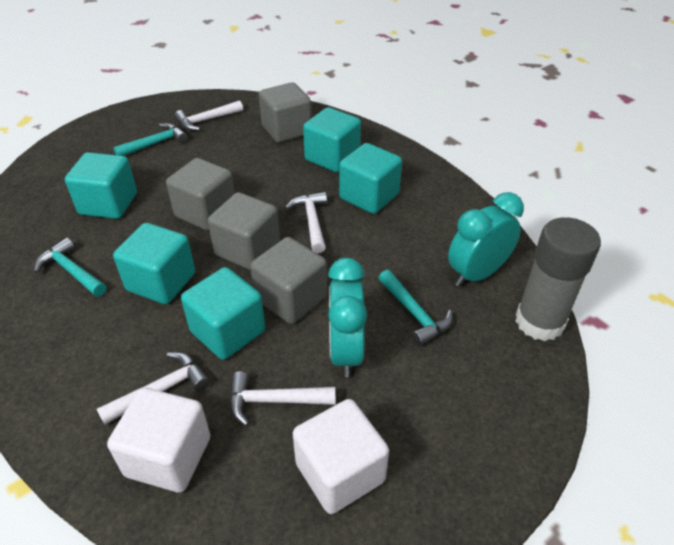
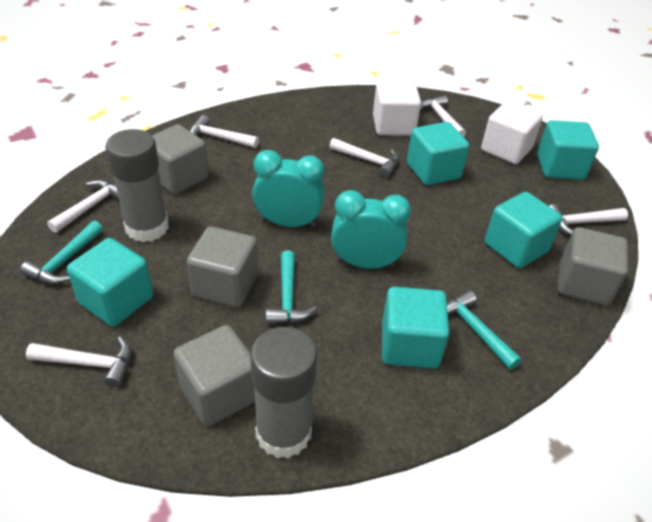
grey glue stick: [515,217,601,341] = 1 -> [105,129,169,242] [250,327,317,459] = 2
white hammer: [97,352,210,425] [174,100,243,131] [229,371,335,426] [285,192,327,253] = 4 -> [26,336,131,387] [47,180,119,233] [190,115,259,148] [329,138,399,177] [420,95,466,137] [549,204,628,235] = 6

